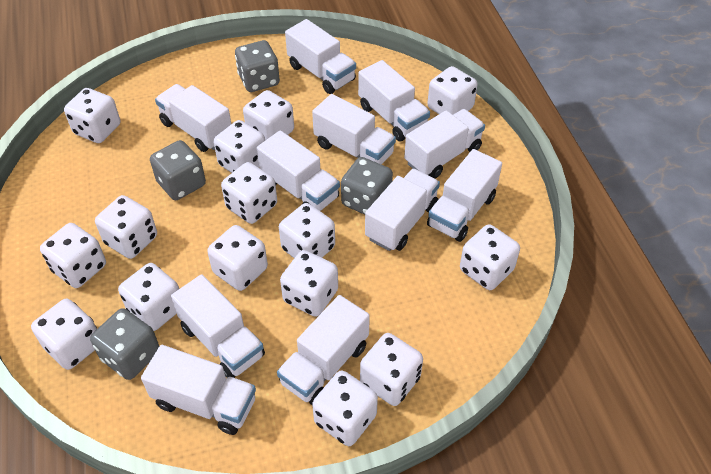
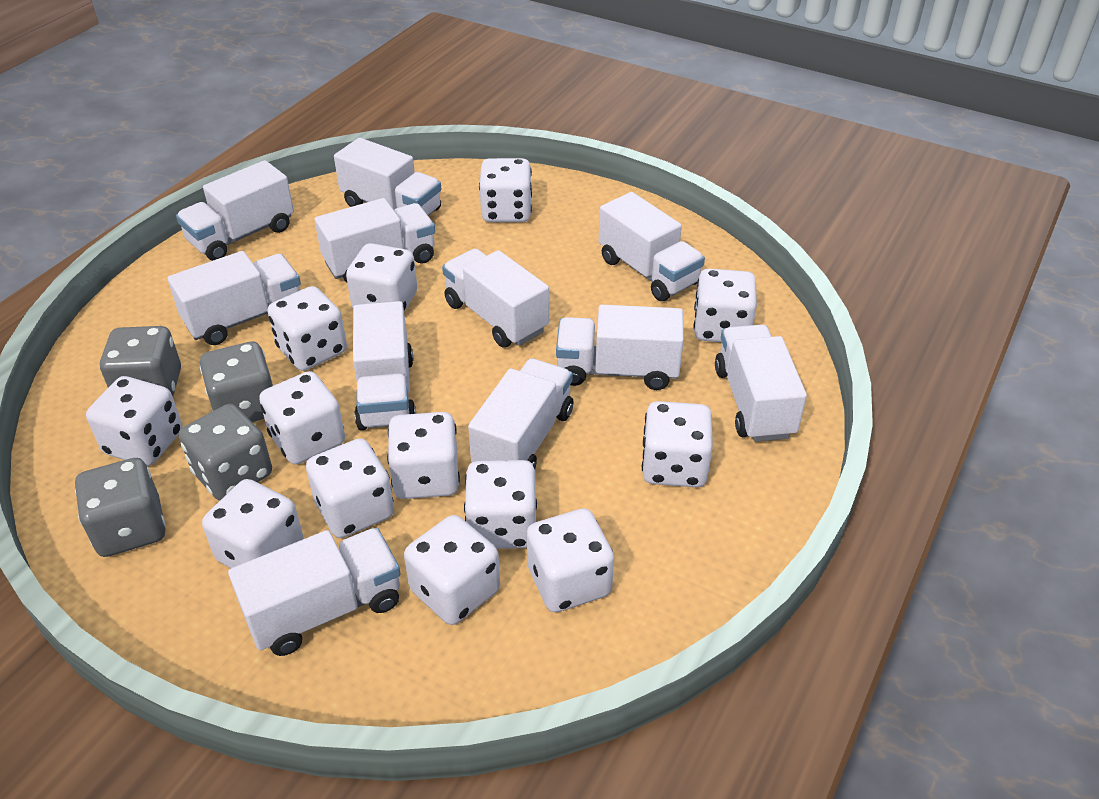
white dice: [31,299,97,370] [40,223,106,288] [64,88,120,143] [95,195,157,259] [118,263,179,331] [207,225,268,291] [214,120,265,173] [221,162,277,224] [243,90,294,140] [279,203,335,258] [280,250,338,317] [312,370,378,446] [360,333,423,406] [427,66,478,115] [460,224,520,290] = 15 -> [86,376,182,466] [202,479,303,568] [259,371,345,465] [267,286,347,371] [306,438,394,538] [346,243,417,312] [387,412,460,499] [404,515,500,625] [464,460,537,549] [479,158,532,222] [527,508,614,612] [642,401,713,487] [694,269,757,342] = 13

